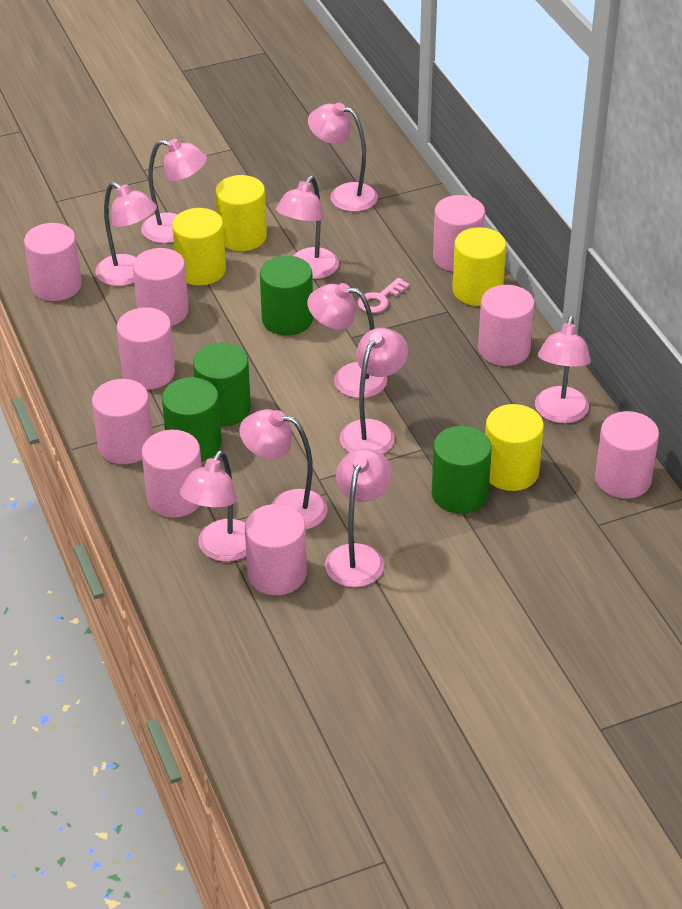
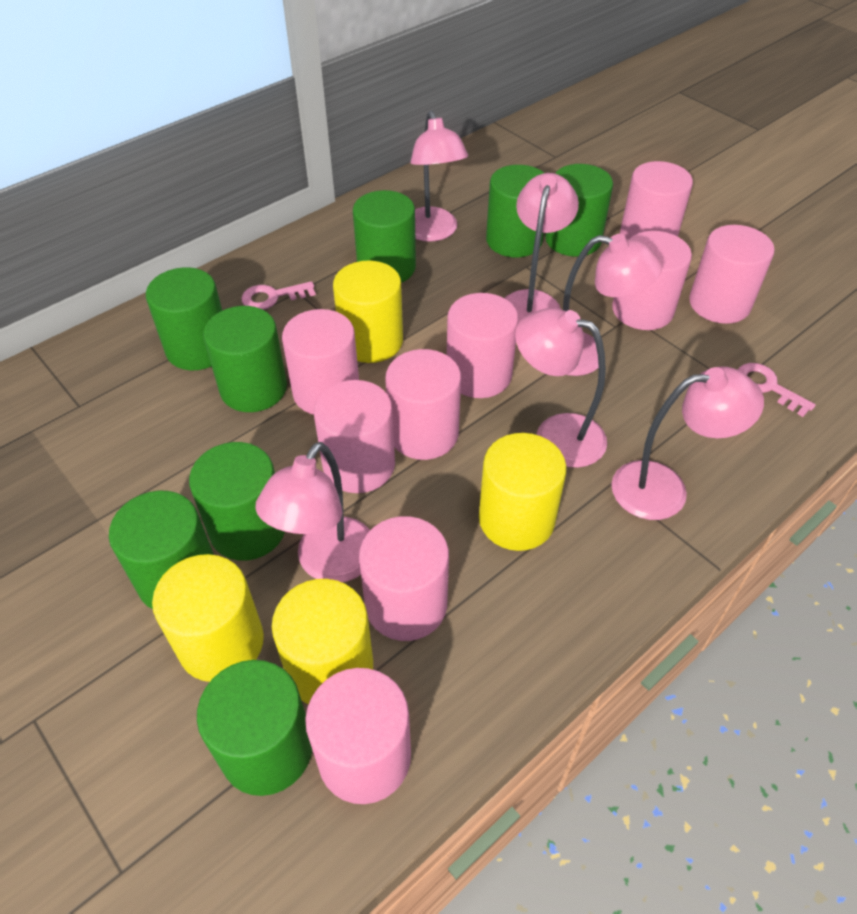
green cylinder: [162,377,222,462] [193,343,251,427] [260,256,313,336] [432,426,492,514] = 4 -> [109,491,214,609] [146,267,222,370] [189,442,285,561] [197,660,312,796] [203,306,287,412] [353,190,416,283] [486,165,544,257] [545,164,613,257] = 8
pink key: [358,278,410,313] = 1 -> [241,281,316,310] [738,363,816,417] = 2
pink lamp: [95,182,157,286] [141,139,207,243] [180,451,246,562] [240,409,328,530] [276,176,339,279] [307,283,387,398] [308,102,378,212] [325,448,392,587] [340,328,408,454] [535,316,591,424] = 10 -> [255,442,370,582] [411,111,468,242] [505,173,579,323] [515,308,607,468] [563,234,662,376] [611,367,764,520] = 6

